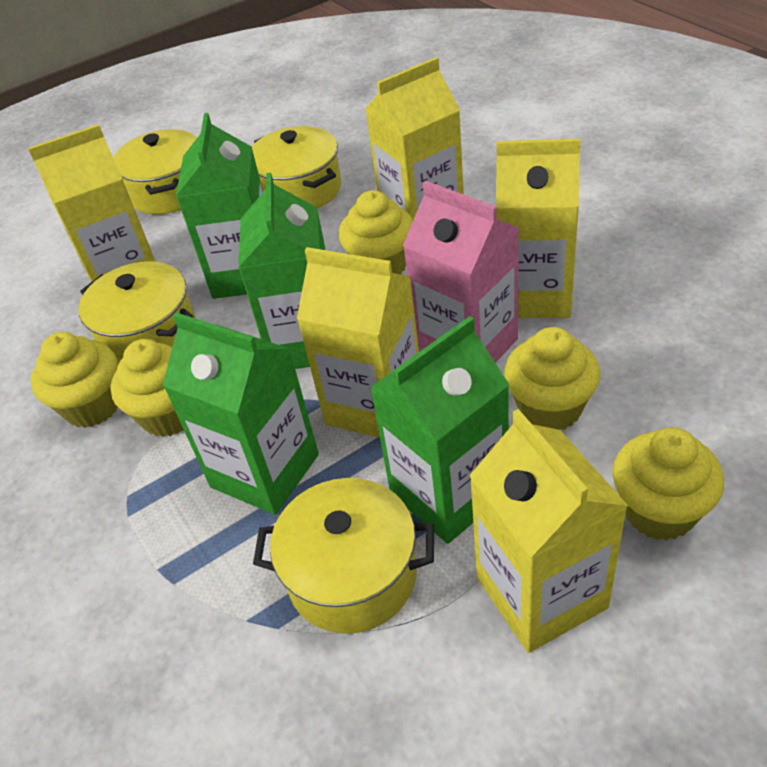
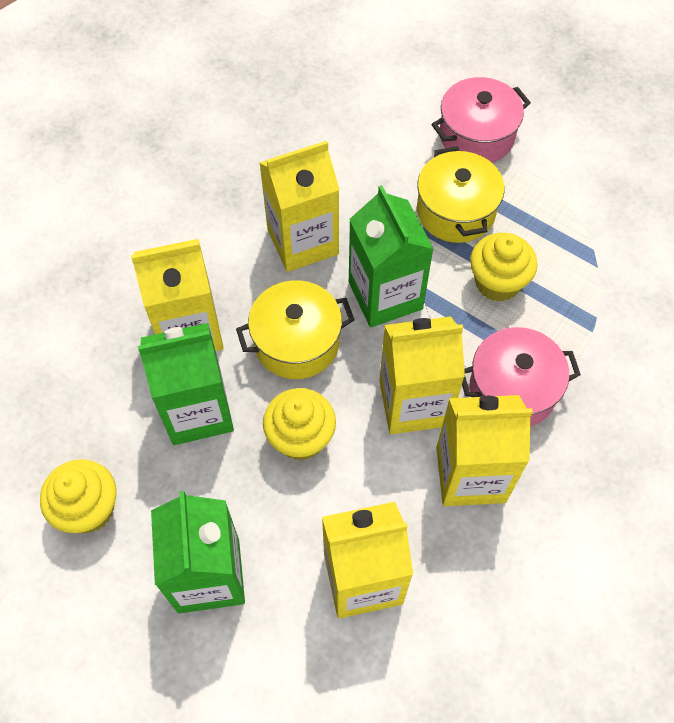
green carton: [162,312,319,515] [176,113,263,299] [238,173,326,369] [370,316,509,544] = 4 -> [138,323,234,445] [151,491,245,613] [349,185,434,328] = 3
pink carton: [403,181,519,363] = 1 -> none = 0
pink pot: none = 0 -> [431,77,531,163] [462,327,581,427] = 2
yellow cupcake: [31,332,118,428] [110,339,184,437] [338,190,413,274] [504,327,600,430] [612,427,724,541] = 5 -> [40,459,117,533] [263,388,336,461] [470,233,537,302] = 3
yellow pot: [79,261,196,365] [113,129,197,214] [251,126,341,209] [253,478,434,634] = 4 -> [236,280,355,379] [417,146,504,243] = 2

